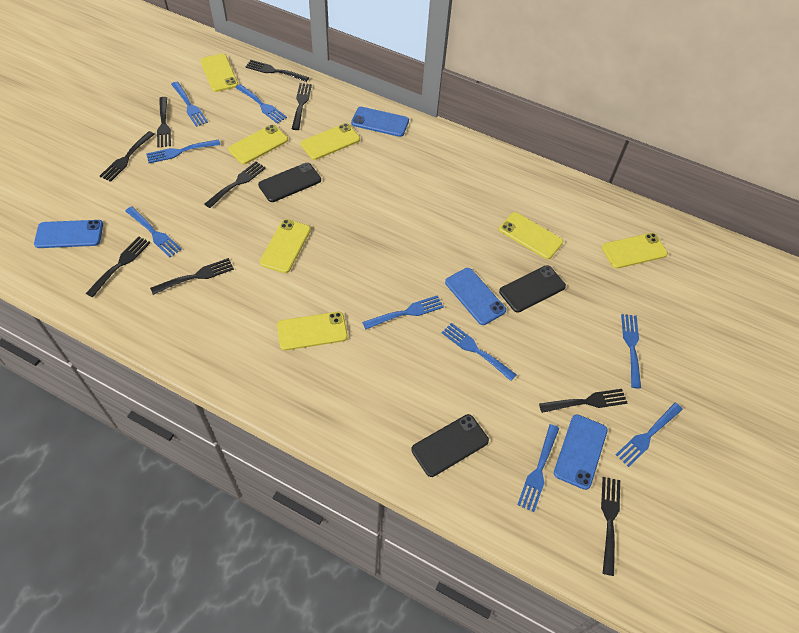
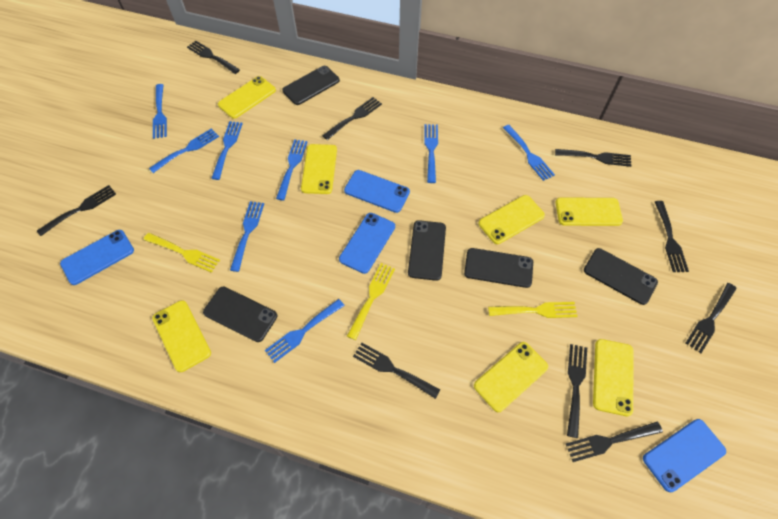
black phone: [258,163,321,202] [411,414,489,477] [499,265,566,313] = 3 -> [203,287,278,342] [282,66,340,105] [408,220,446,281] [464,248,533,288] [584,248,658,305] = 5
blue fork: [125,206,182,257] [146,139,220,163] [171,82,208,127] [235,84,287,124] [362,295,444,329] [442,323,517,381] [517,424,559,512] [616,403,683,467] [621,314,641,388] = 9 -> [149,128,219,173] [153,84,167,139] [211,121,243,180] [230,201,264,272] [265,299,345,363] [276,139,307,201] [424,124,438,183] [503,125,555,181] = 8
yellow fork: none = 0 -> [144,233,220,273] [347,263,395,340] [488,302,578,318] = 3

